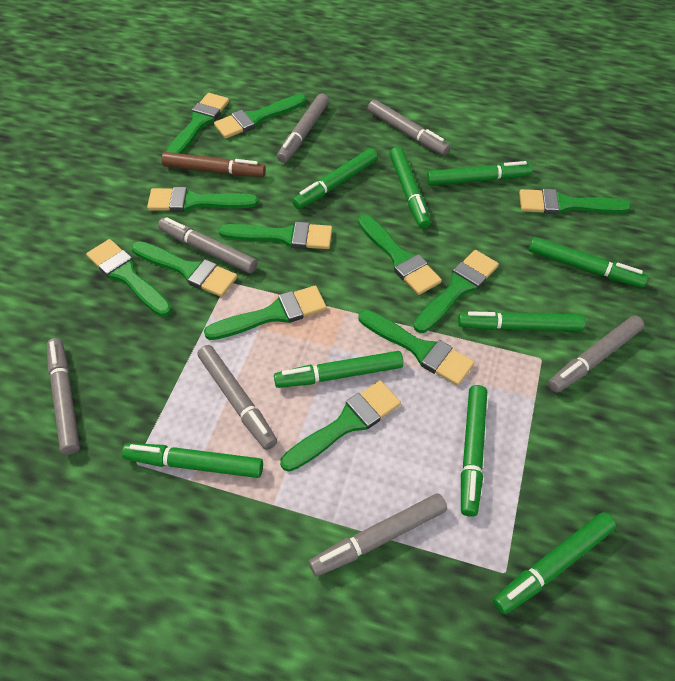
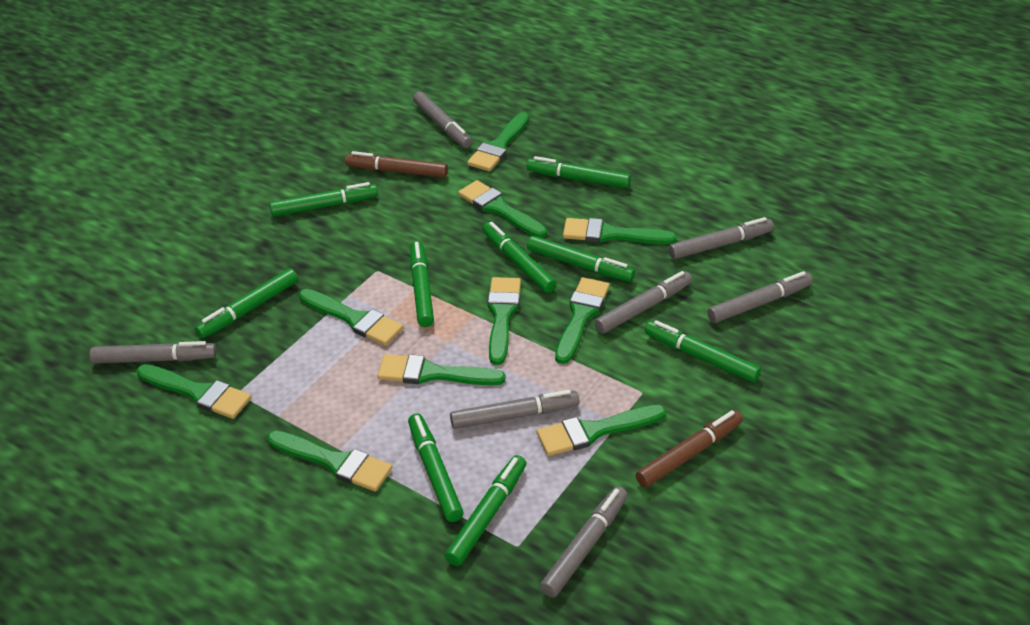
brown marker: [161,152,266,177] = 1 -> [345,151,448,178] [636,410,743,488] = 2
green brush: [86,239,172,317] [131,241,237,297] [147,187,259,212] [166,93,229,154] [204,286,327,340] [214,94,306,139] [219,222,332,249] [280,380,401,472] [358,215,442,295] [358,310,474,386] [414,250,499,333] [519,189,632,214] = 12 -> [137,364,252,419] [268,431,392,491] [299,289,404,345] [378,354,506,385] [458,180,547,238] [467,112,529,171] [488,277,521,365] [537,405,666,456] [555,277,610,364] [563,218,676,244] = 10

